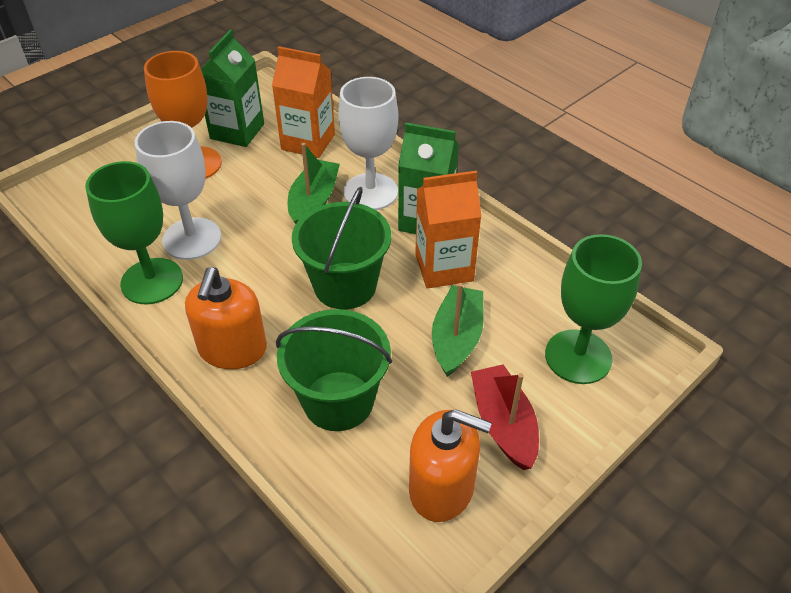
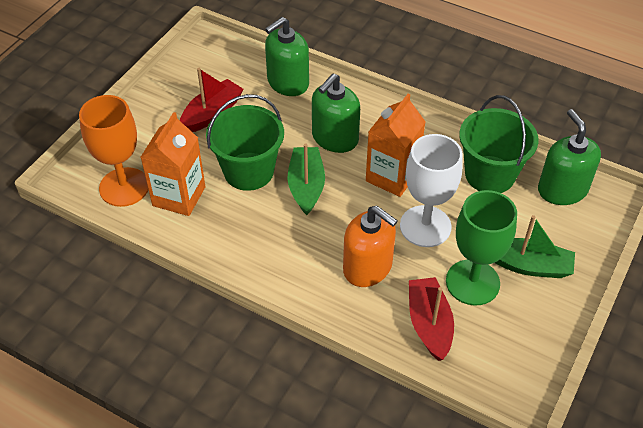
green carton: [201,29,264,147] [398,123,459,234] = 2 -> none = 0
green goblet: [85,161,183,304] [545,234,642,384] = 2 -> [446,190,517,305] = 1
green soap dispenser: none = 0 -> [265,17,309,96] [312,74,360,153] [538,109,601,205] = 3
orange soap dispenser: [185,267,267,369] [409,409,492,522] = 2 -> [343,205,398,287] = 1
red boat: [471,364,539,470] = 1 -> [180,68,244,132] [409,277,454,361] = 2
white goblet: [135,121,221,260] [338,77,398,210] = 2 -> [400,134,463,247] = 1

